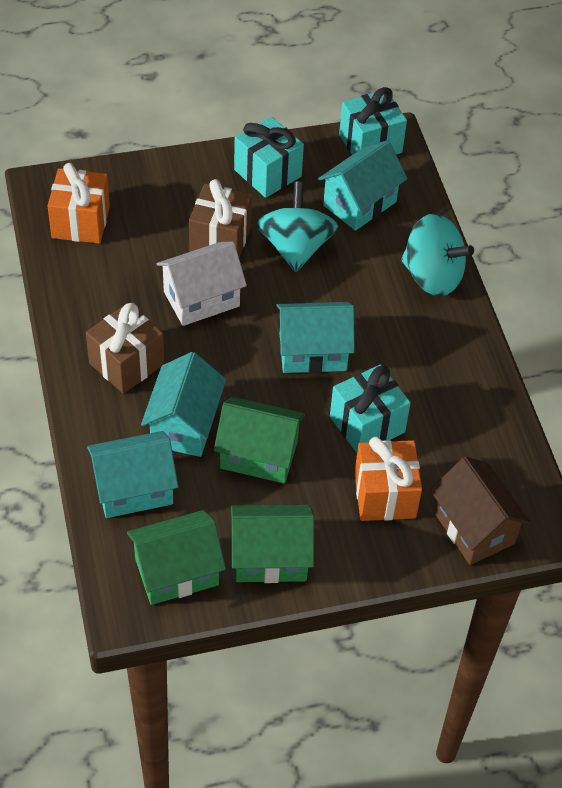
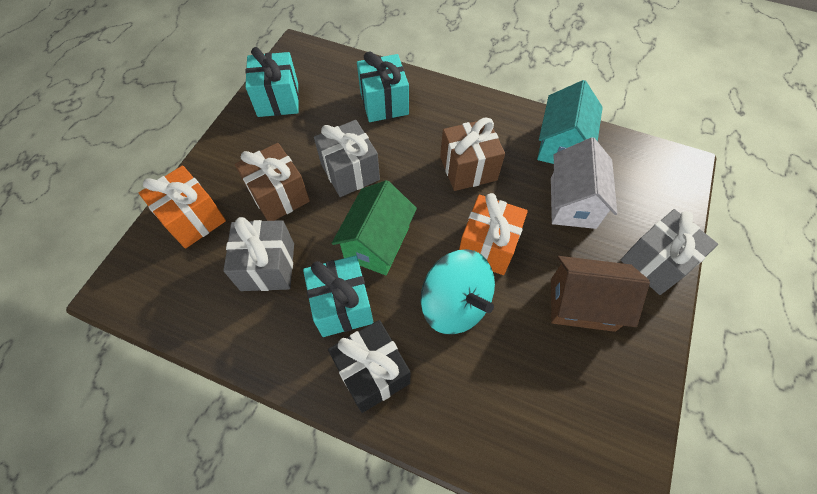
black gift: none = 0 -> [328,320,410,413] = 1
green house: [127,510,226,605] [214,397,305,483] [231,505,314,583] = 3 -> [332,180,417,275] = 1
grey gift: none = 0 -> [224,217,294,291] [314,120,380,197] [621,209,718,295] = 3
turquoise house: [87,431,178,518] [141,352,226,457] [276,302,355,373] [318,140,407,231] = 4 -> [537,80,603,164] = 1
turquoise spinning top: [256,181,338,272] [401,214,474,296] = 2 -> [421,249,495,335] = 1

